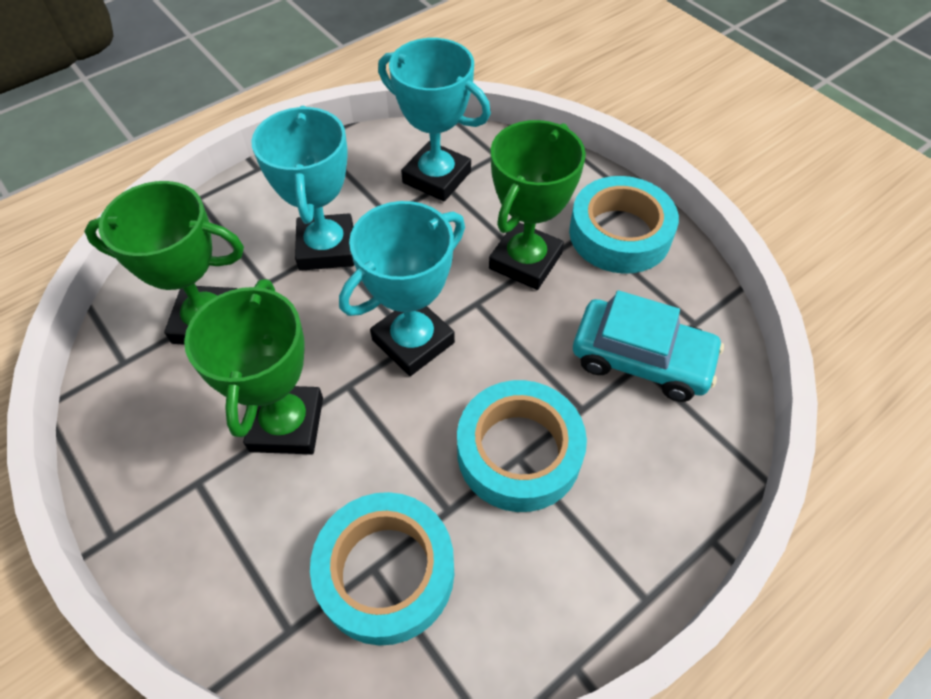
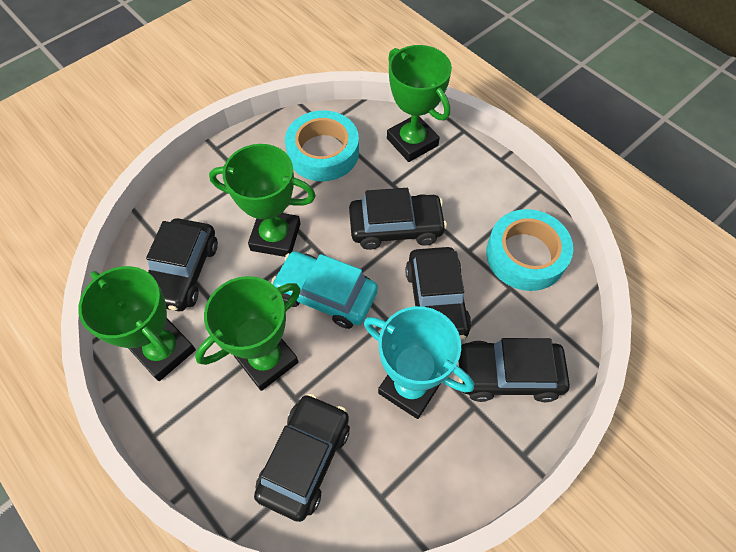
black car: none = 0 -> [146,218,218,311] [254,394,350,522] [349,188,447,250] [405,247,471,340] [459,338,570,402] = 5
green trophy: [84,181,244,345] [184,279,323,454] [489,120,586,290] = 3 -> [78,266,196,381] [195,276,301,391] [209,144,316,257] [387,45,452,162] = 4
turquoise tape: [310,492,454,646] [457,380,587,512] [569,176,679,274] = 3 -> [285,110,359,181] [486,209,573,291] = 2
turquoise trophy: [251,106,354,271] [339,201,465,376] [378,38,491,202] = 3 -> [364,306,474,419] = 1

